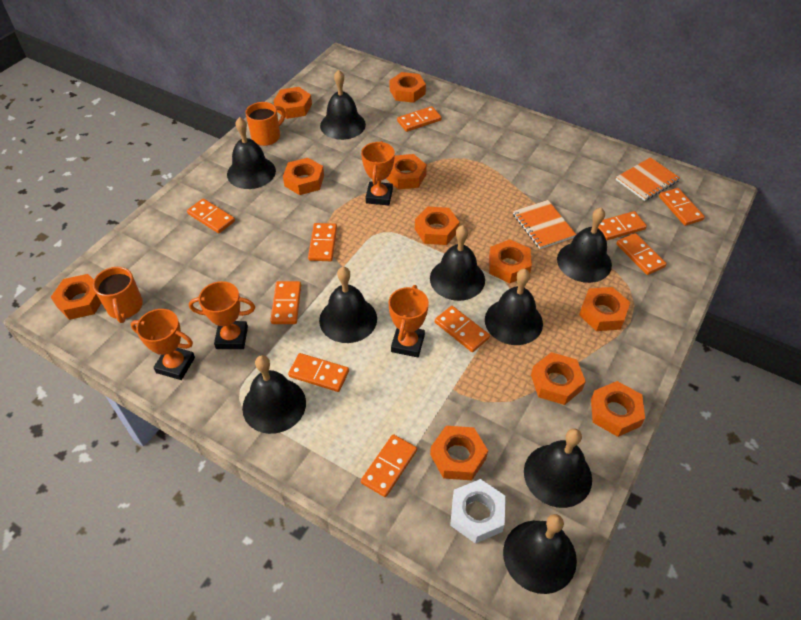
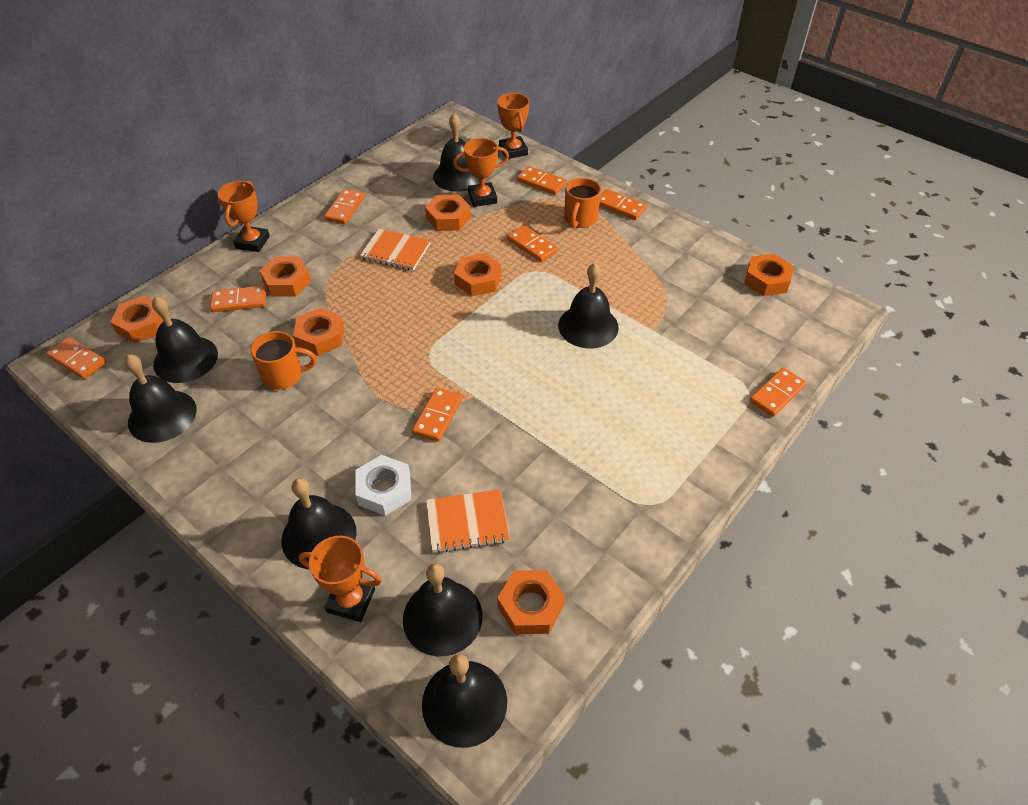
black bell: [227,117,276,189] [242,355,306,434] [319,267,377,343] [320,70,366,140] [430,225,485,301] [485,269,543,345] [503,514,577,594] [524,428,592,508] [557,208,612,283] = 9 -> [124,354,197,443] [152,296,218,383] [282,478,357,569] [403,563,482,656] [422,654,507,748] [433,113,480,192] [558,263,619,348] = 7
orange domino: [187,198,235,233] [270,281,301,324] [288,353,349,392] [308,223,337,261] [361,434,417,497] [397,106,442,132] [435,306,490,352] [598,211,647,241] [616,233,667,275] [659,188,705,226] = 10 -> [46,337,106,379] [210,286,266,312] [324,189,365,224] [412,387,462,442] [507,225,558,262] [517,166,567,195] [599,189,647,220] [749,367,807,417] = 8
orange nut: [51,274,101,320] [273,87,312,119] [283,158,324,195] [386,154,427,190] [390,72,426,103] [415,206,459,245] [430,426,488,480] [489,239,532,283] [531,352,586,405] [579,287,630,331] [591,381,645,437] = 11 -> [111,296,164,343] [259,256,311,297] [293,308,344,356] [425,194,471,231] [454,253,501,296] [497,570,565,634] [744,254,794,296] = 7

